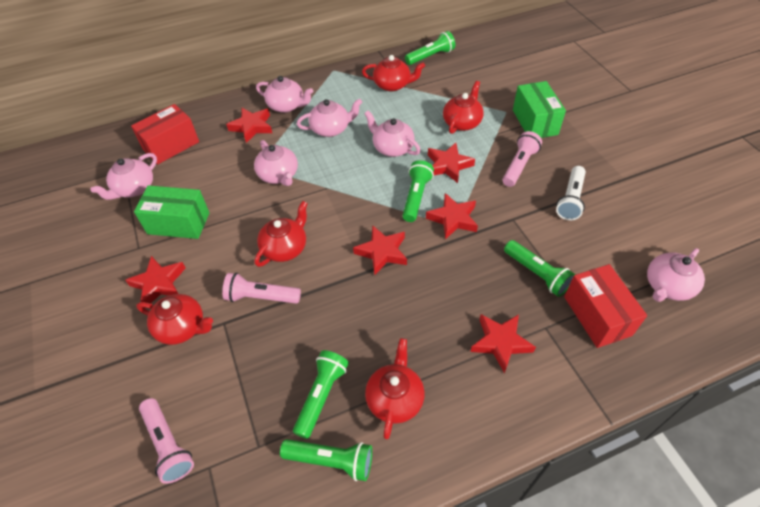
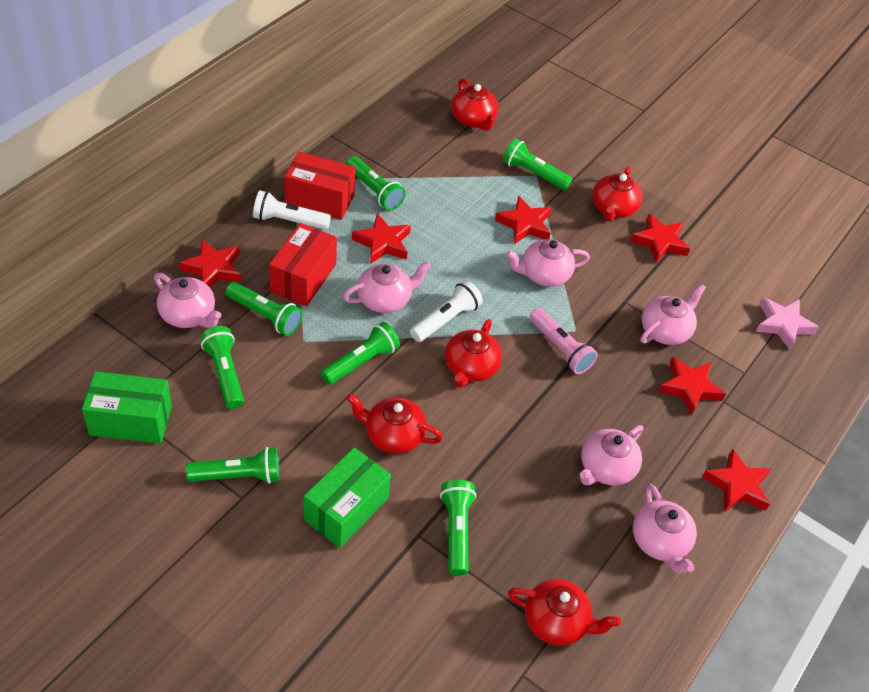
green flashlight: [280,439,372,481] [293,350,349,439] [403,160,434,222] [405,31,455,65] [504,240,575,297] = 5 -> [186,447,280,484] [200,326,244,409] [226,282,303,336] [321,322,400,385] [346,156,406,211] [440,480,477,576] [503,139,572,190] = 7
pink flashlight: [139,398,194,484] [222,273,301,304] [503,131,542,187] = 3 -> [530,308,598,374] = 1
pink star: none = 0 -> [756,297,819,350] = 1
white flashlight: [556,166,586,220] = 1 -> [253,190,331,230] [410,280,483,342] = 2

